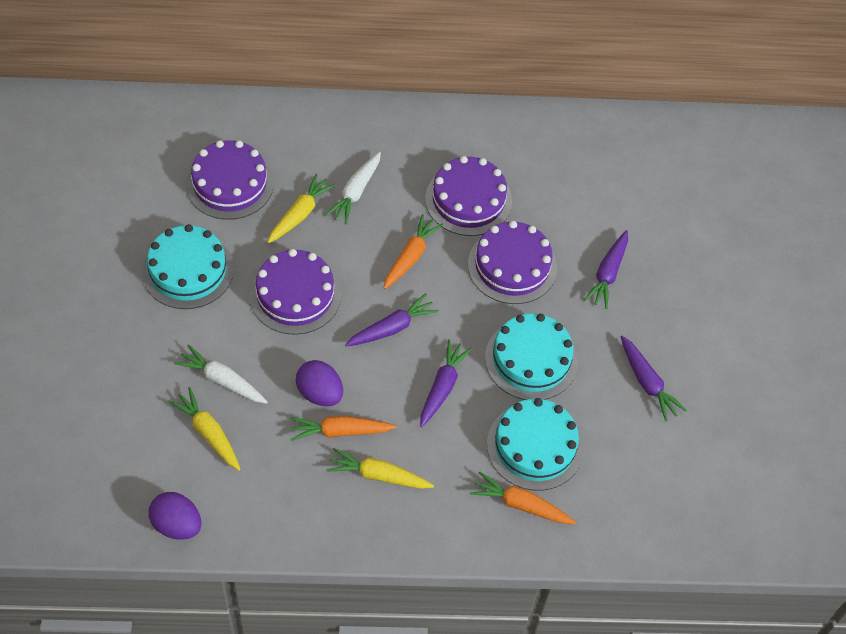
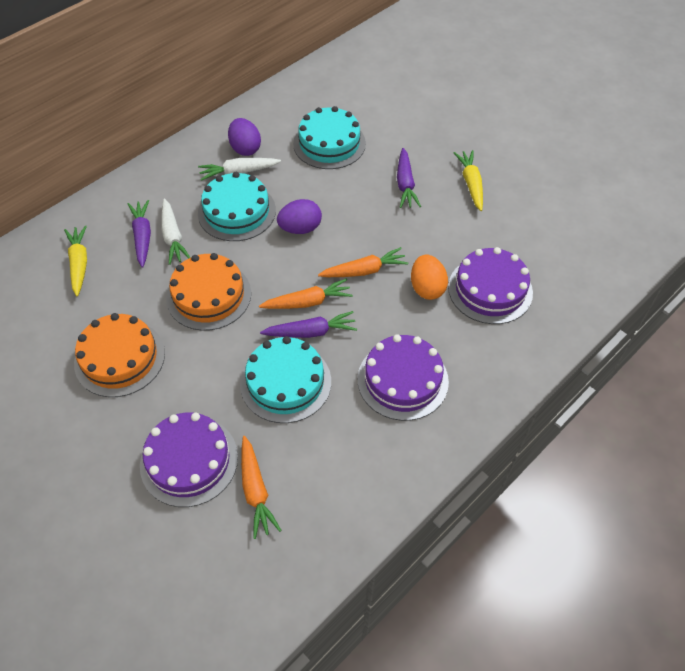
orange cake: none = 0 -> [74,313,165,397] [166,253,251,331] = 2
orange egg: none = 0 -> [411,255,448,300] = 1
purple cake: [186,140,274,220] [249,249,341,335] [425,156,512,236] [468,221,557,304] = 4 -> [140,413,238,507] [358,334,449,421] [448,247,533,324] = 3
purple carrot: [345,293,439,346] [420,339,472,427] [584,230,628,309] [620,336,687,421] = 4 -> [127,200,151,268] [260,311,357,338] [397,148,421,208] = 3
yellow carrot: [168,387,241,471] [267,174,335,244] [327,448,434,489] = 3 -> [64,225,87,296] [454,150,483,211] = 2

